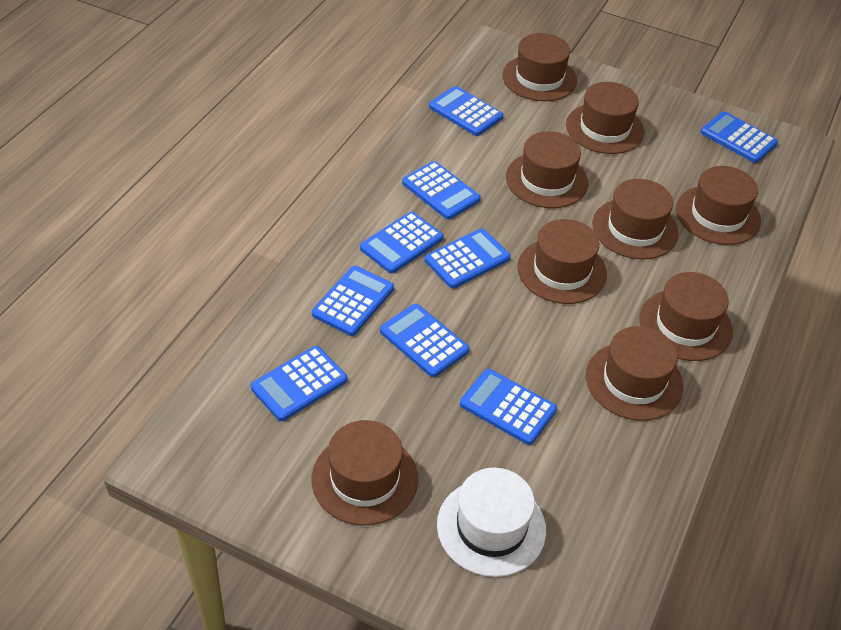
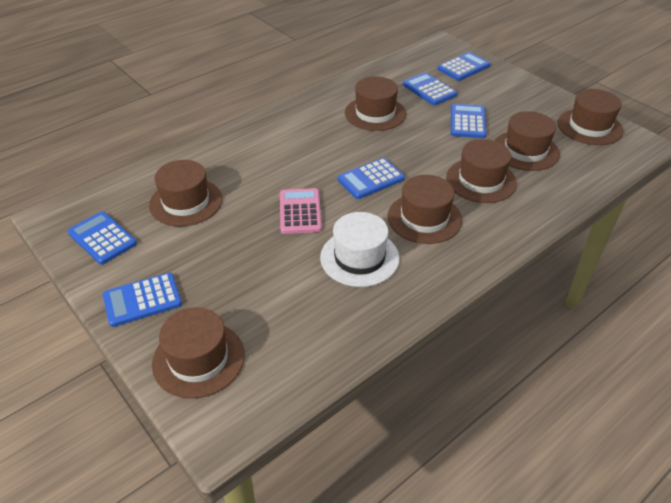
blue calculator: [251,346,347,421] [312,266,394,336] [360,212,443,273] [380,304,469,377] [402,161,481,220] [425,229,510,288] [429,86,503,136] [460,369,557,445] [701,111,778,163] = 9 -> [68,212,137,265] [103,272,182,327] [338,158,405,199] [403,72,457,105] [438,52,491,81] [451,104,487,138] = 6
brown hat: [311,420,418,525] [502,33,577,101] [506,131,588,208] [517,219,607,304] [566,82,644,154] [586,326,683,421] [592,179,679,260] [639,272,733,361] [676,166,761,245] = 9 -> [149,160,222,227] [152,307,245,399] [345,77,406,131] [388,175,462,244] [446,139,517,203] [494,111,560,171] [558,89,623,145] = 7
pink calculator: none = 0 -> [280,188,322,234] = 1

